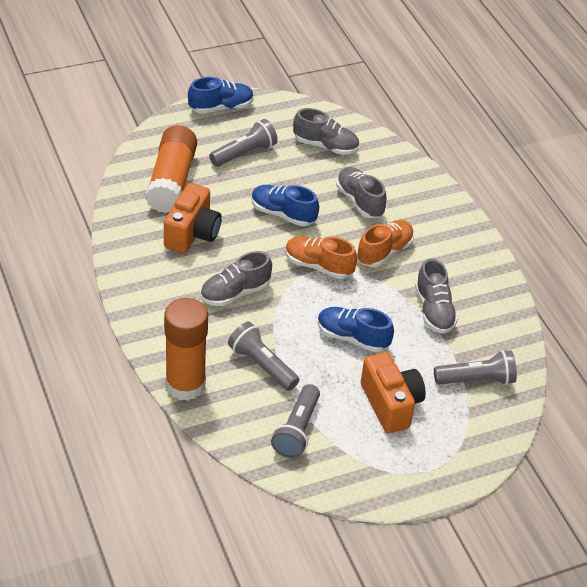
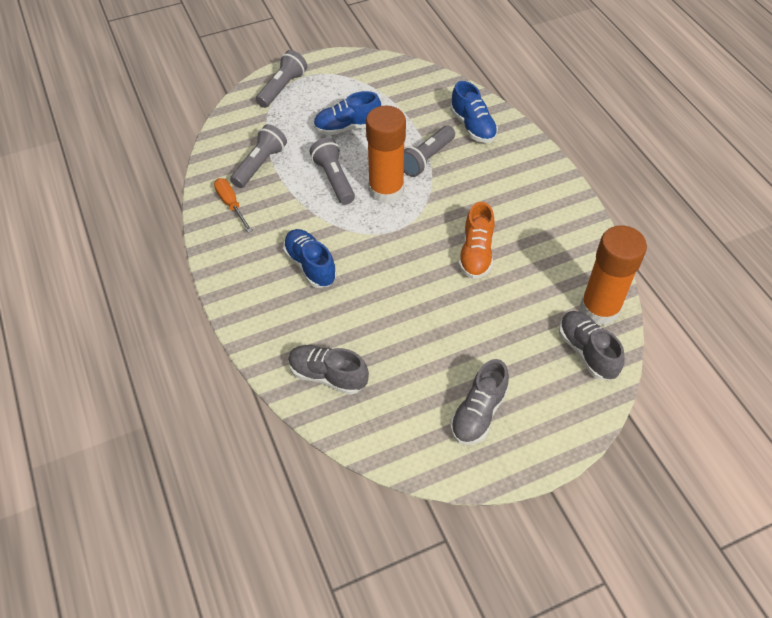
grey shoe: [200,251,272,306] [293,108,359,155] [336,167,386,218] [415,258,458,334] = 4 -> [288,345,369,395] [450,359,509,445] [559,311,625,380] = 3
orange camera: [164,183,222,253] [361,352,426,433] = 2 -> none = 0
orange screwdriver: none = 0 -> [214,178,253,232] = 1
orange shoe: [285,236,357,279] [357,220,414,267] = 2 -> [458,202,495,279] = 1

